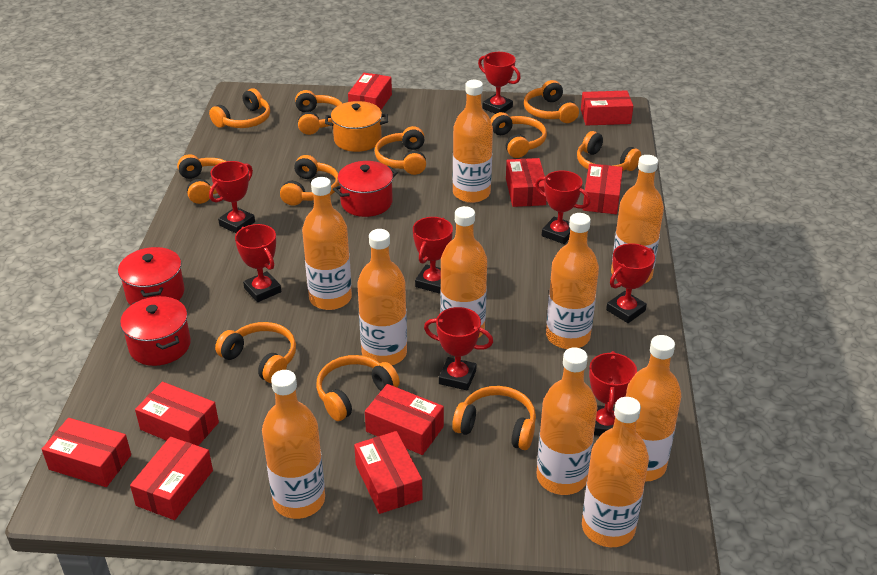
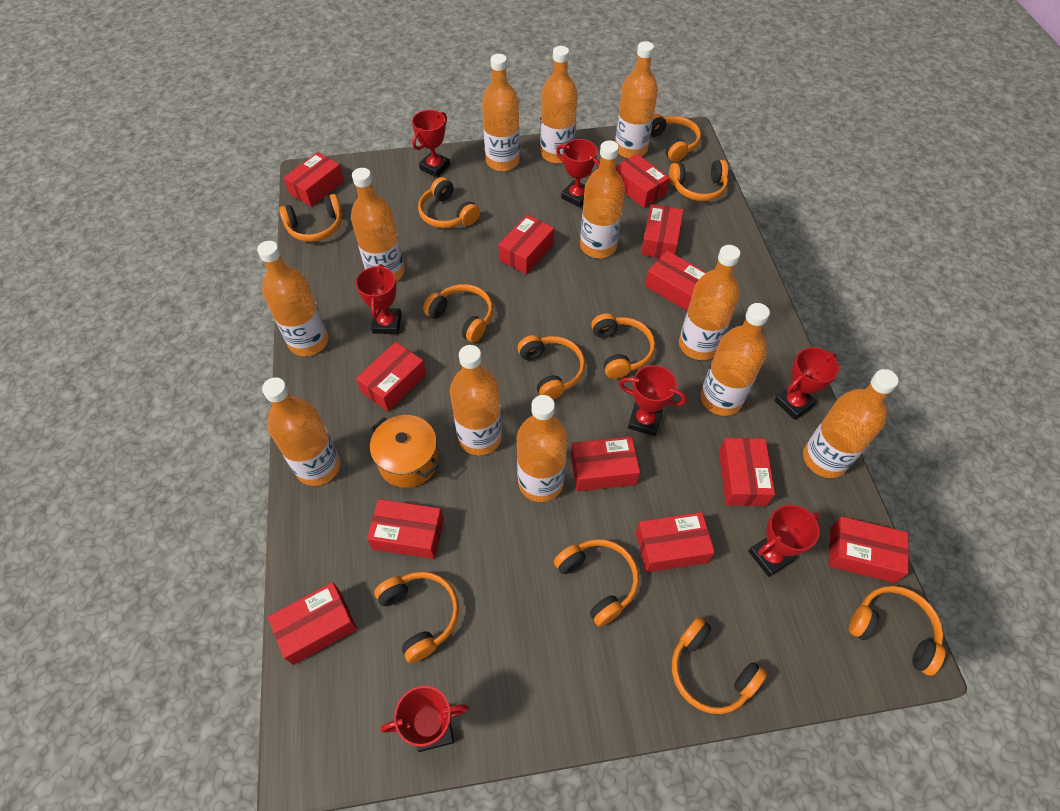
orange bottle: [262,370,325,519] [302,177,352,310] [357,229,407,365] [440,206,487,338] [453,80,493,203] [537,347,598,495] [546,213,599,349] [582,397,649,547] [611,155,664,284] [626,335,681,482] = 10 -> [257,241,328,356] [262,377,341,486] [351,168,405,282] [450,345,502,455] [482,54,520,171] [517,395,568,502] [540,46,578,163] [580,140,625,258] [615,41,658,158] [679,245,740,360] [700,303,770,416] [803,369,898,478] = 12
red box: [42,418,131,487] [130,437,213,520] [135,382,219,446] [348,73,392,110] [354,431,423,514] [365,384,444,455] [506,158,547,207] [581,90,633,126] [583,164,623,214] = 9 -> [268,582,357,665] [283,152,344,207] [356,342,426,411] [367,499,444,559] [498,215,554,274] [571,436,640,491] [615,154,670,208] [636,512,715,573] [641,204,684,258] [645,251,707,311] [719,438,775,506] [829,517,909,583] = 12
red pot: [118,247,185,305] [120,296,191,366] [333,161,398,217] = 3 -> none = 0
red trophy: [209,161,255,233] [235,224,281,302] [413,217,453,294] [424,307,493,391] [478,52,521,114] [535,171,590,244] [589,351,637,436] [606,243,655,323] = 8 -> [356,264,402,334] [380,686,469,752] [412,110,450,177] [556,139,600,207] [619,365,687,436] [748,505,820,577] [774,347,839,420] = 7

